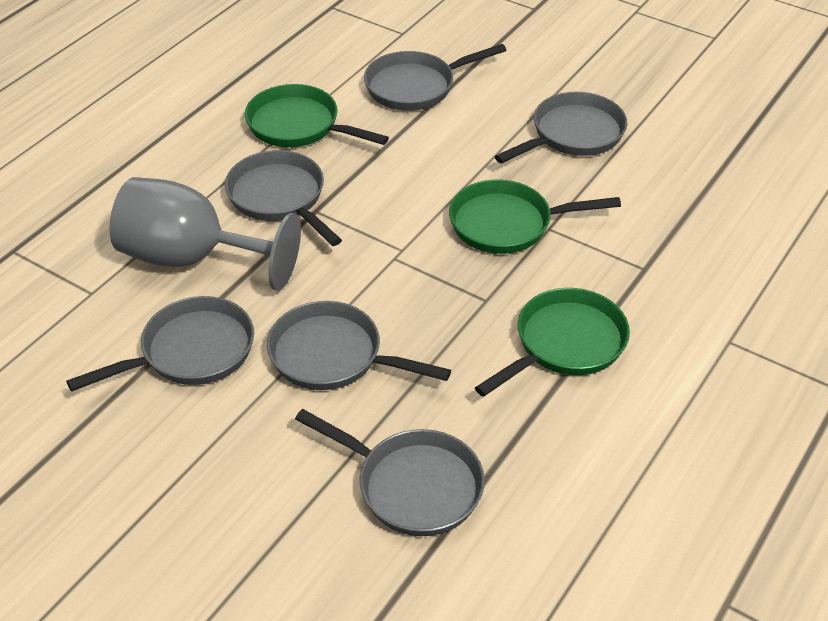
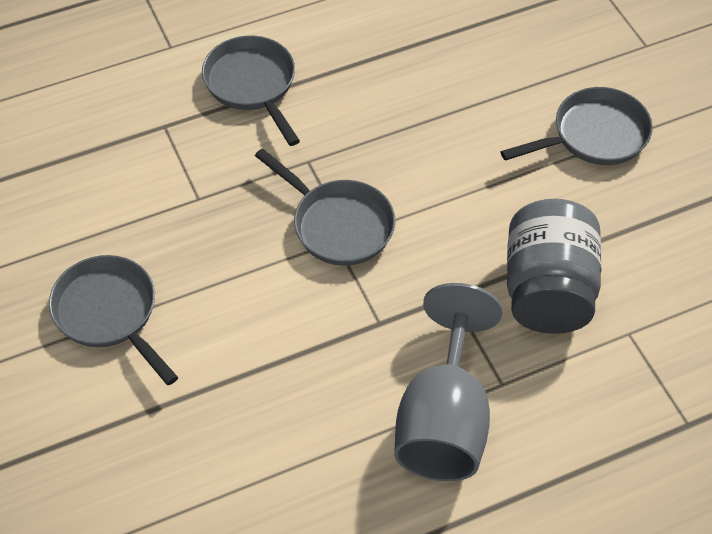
green pan: [245,84,389,147] [449,180,621,254] [475,288,630,397] = 3 -> none = 0
grey jar: none = 0 -> [507,199,601,334] = 1
grey pan: [66,296,254,391] [225,150,342,246] [267,301,451,390] [295,409,485,536] [364,44,506,111] [495,92,627,163] = 6 -> [49,255,178,385] [202,36,300,146] [255,148,395,266] [500,87,653,165] = 4

